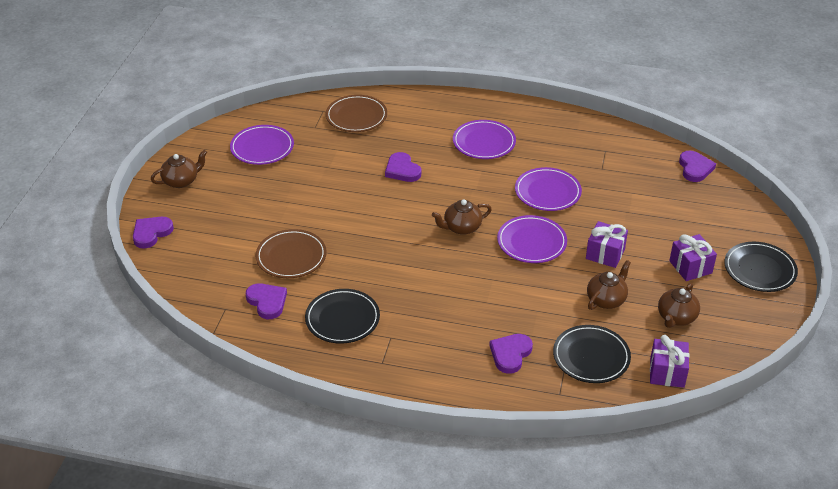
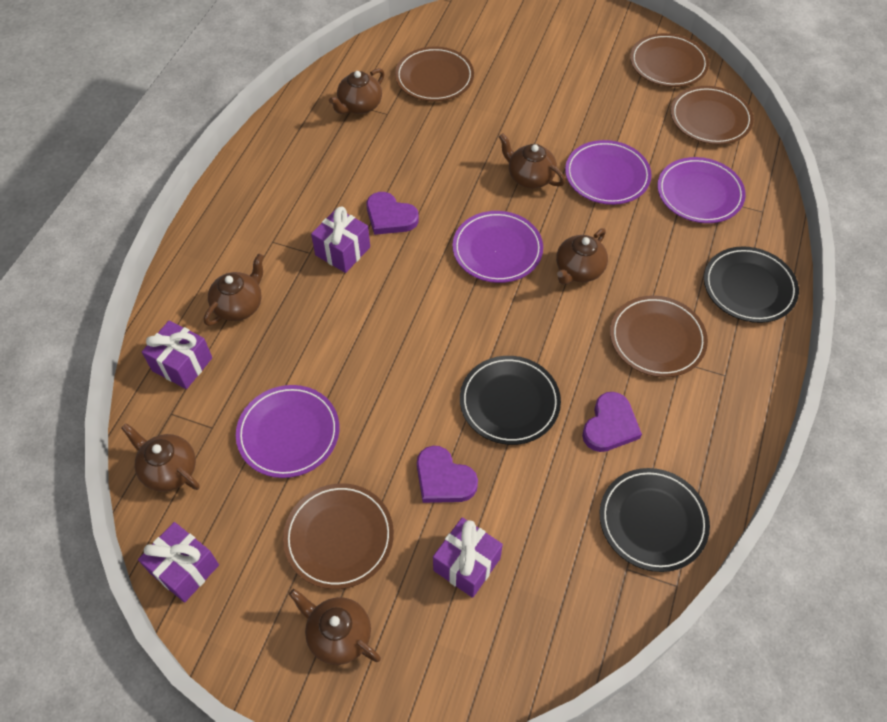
brown plate: [256,229,327,278] [326,95,387,132] = 2 -> [283,483,394,589] [395,46,474,102] [610,295,708,377] [630,33,709,87] [671,86,754,145] = 5
brown teapot: [151,150,207,188] [432,200,492,235] [587,260,631,310] [658,283,700,328] = 4 -> [121,423,200,492] [204,254,264,326] [289,589,381,665] [329,68,385,114] [499,133,565,188] [556,228,608,285] = 6
purple gift: [586,221,628,268] [650,335,690,388] [669,234,717,281] = 3 -> [138,522,219,603] [142,320,212,389] [311,206,370,273] [433,517,503,598] = 4
purple heart: [133,217,174,249] [246,283,287,319] [385,152,421,182] [489,334,533,374] [679,150,716,182] = 5 -> [367,192,419,235] [417,446,478,503] [582,392,642,452] = 3

